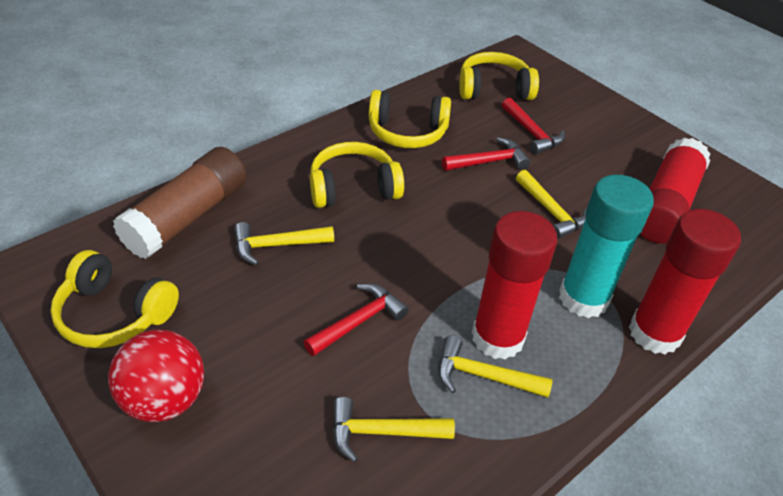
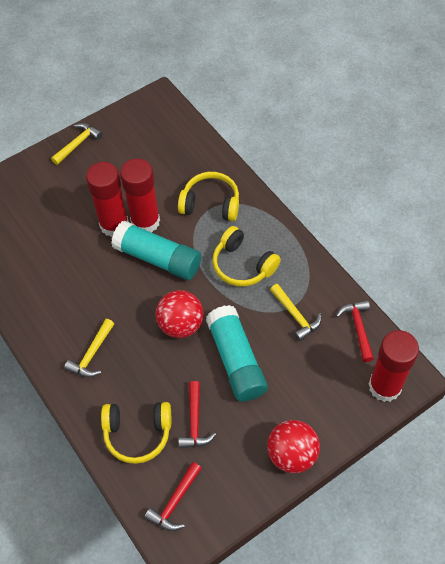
brown glue stick: [113,147,247,259] = 1 -> none = 0
red ball: [108,330,204,422] = 1 -> [156,290,204,338] [267,420,320,473] = 2
turquoise glue stick: [559,175,654,318] = 1 -> [111,221,201,280] [206,305,268,402] = 2
yellow hammer: [234,222,334,265] [333,397,455,462] [438,335,553,398] [516,170,586,239] = 4 -> [51,123,103,165] [64,319,114,378] [270,284,321,341] = 3
yellow headphones: [50,250,179,348] [310,142,404,208] [369,90,451,148] [459,52,539,100] = 4 -> [101,402,171,464] [178,172,239,221] [213,226,281,287] = 3

